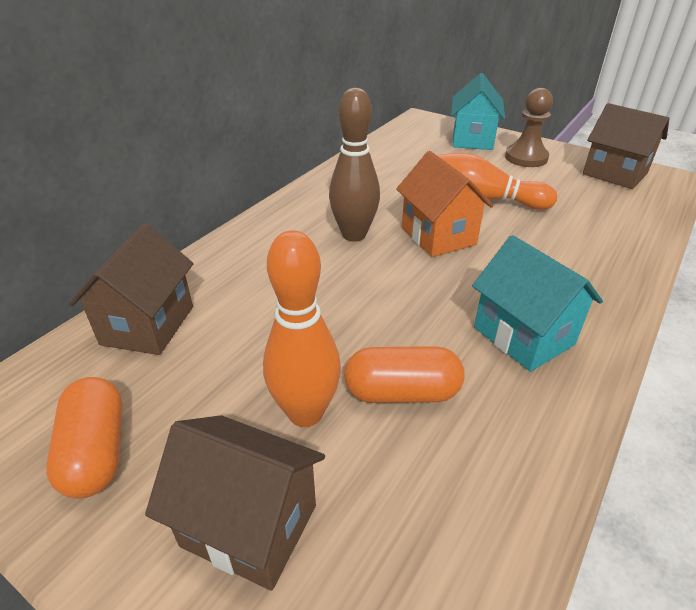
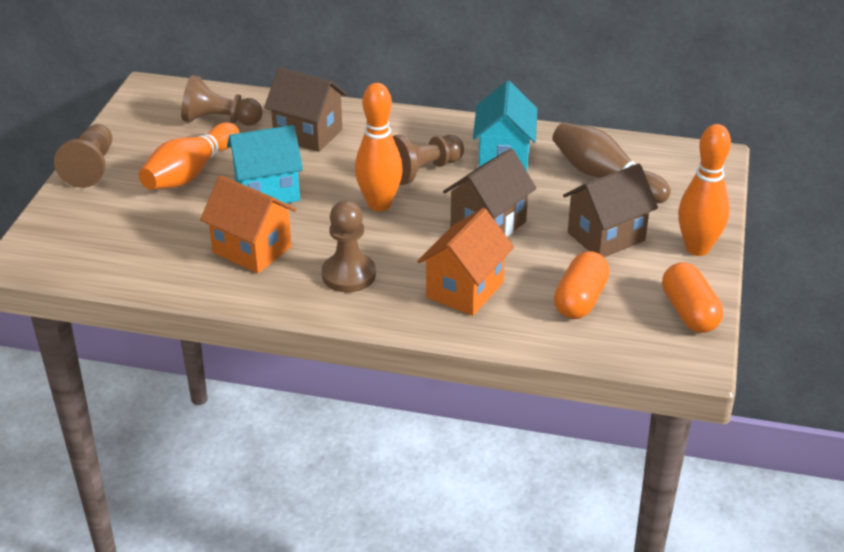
brown pawn: [505,88,553,167] = 1 -> [54,124,112,188] [181,75,263,126] [322,201,376,293] [393,135,464,185] = 4
orange bowling pin: [263,230,341,427] [437,153,557,210] = 2 -> [139,123,240,190] [355,83,403,211] [678,124,731,256] = 3
orange house: [396,151,493,257] = 1 -> [200,175,297,273] [417,208,514,316] = 2

